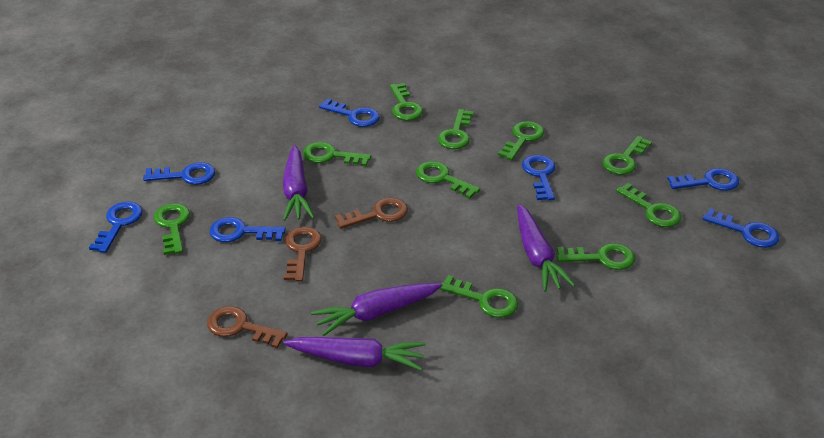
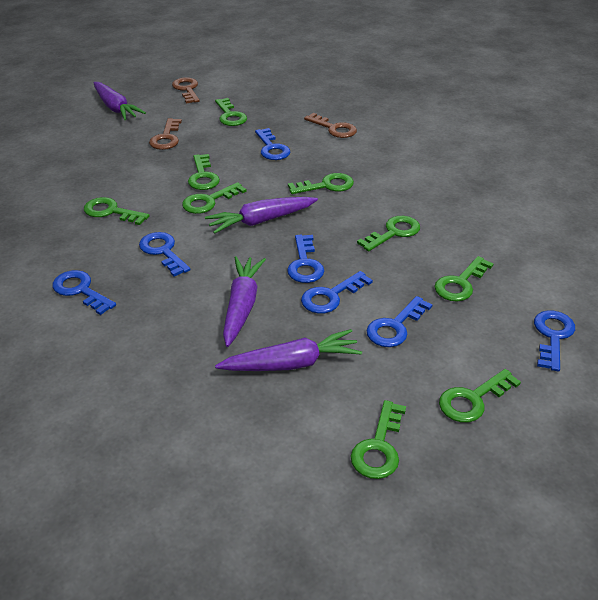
green key: [154,203,190,255] [303,142,371,166] [390,83,423,121] [416,161,480,199] [438,109,474,149] [439,275,518,318] [498,121,544,160] [557,243,635,270] [602,136,652,175] [616,183,681,227] = 10 -> [84,197,149,225] [182,182,247,214] [188,154,220,190] [215,98,247,126] [288,173,354,194] [350,400,406,479] [357,216,420,251] [434,256,494,301] [439,369,521,423] = 9

